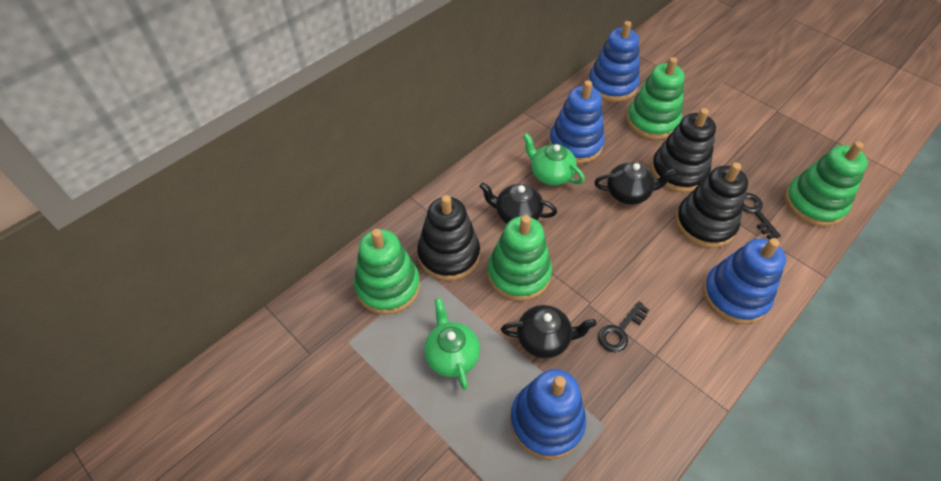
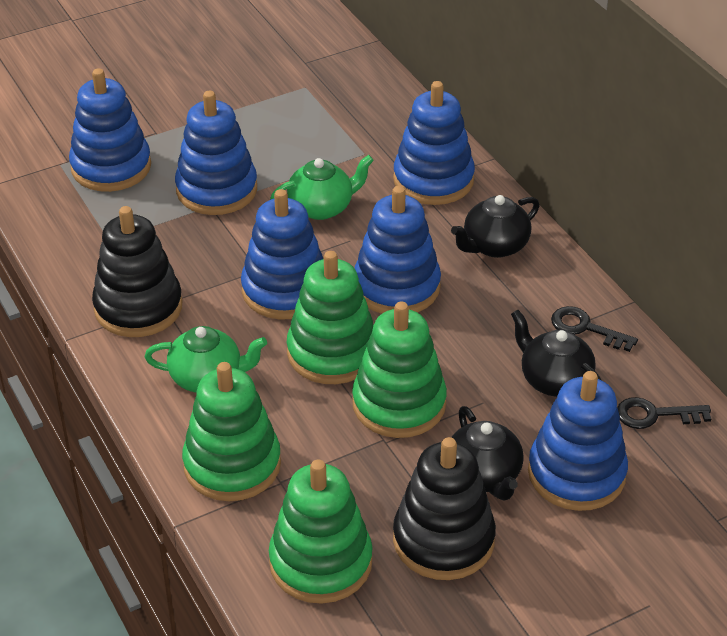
black stacking toy: [417,195,480,281] [651,108,716,192] [675,162,748,248] = 3 -> [92,206,182,337] [393,437,496,580] = 2
blue stacking toy: [510,369,586,460] [549,80,605,164] [588,21,640,102] [702,238,786,324] = 4 -> [69,68,151,192] [175,91,257,215] [241,189,323,319] [355,186,441,314] [393,81,475,205] [528,371,628,511] = 6

